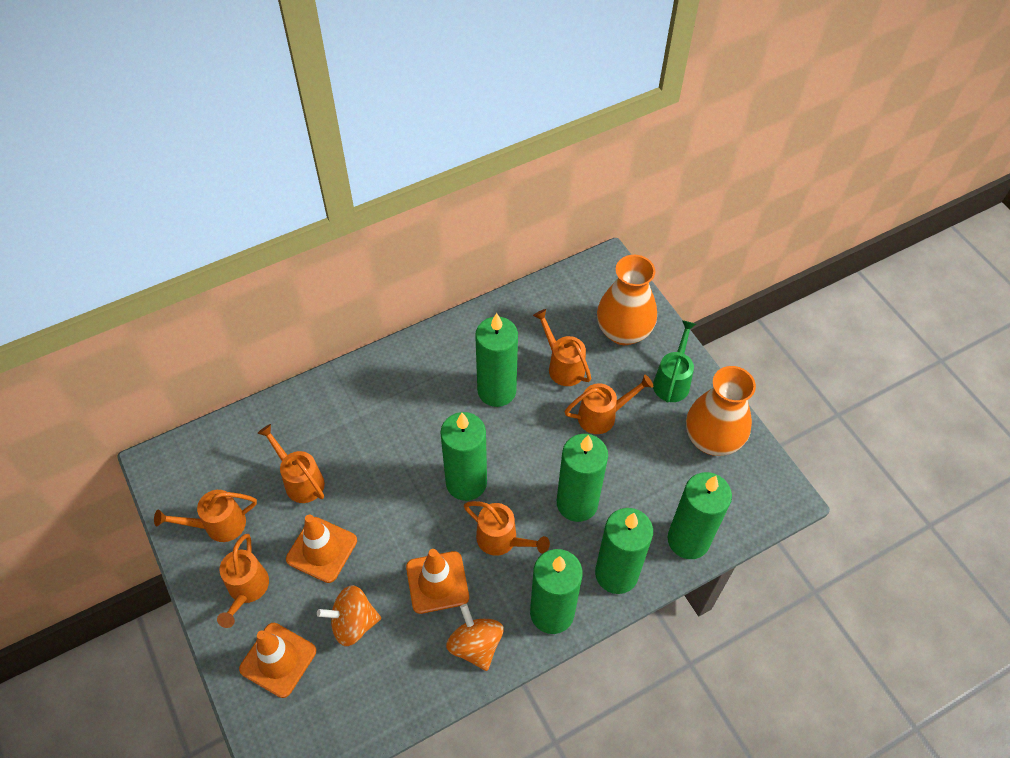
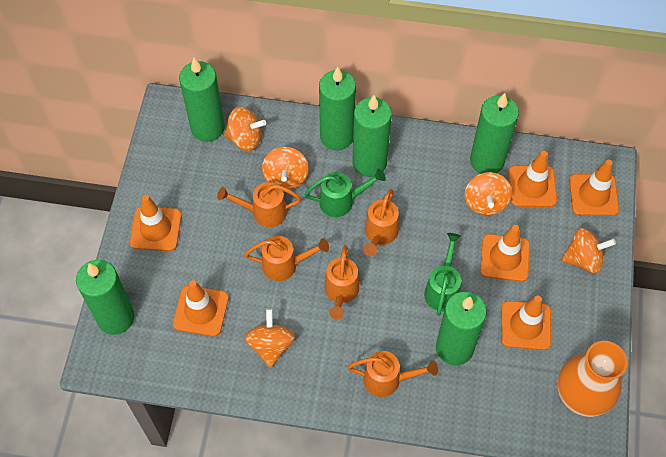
green watering can: [653,320,696,403] = 1 -> [304,169,386,217] [424,233,461,316] = 2
orange spinning top: [317,585,381,646] [446,604,503,671] = 2 -> [224,107,266,151] [245,308,295,368] [262,147,309,190] [465,172,512,215] [561,228,616,274] = 5
orange traffic cone: [239,623,316,698] [286,515,357,583] [406,549,469,614] = 3 -> [130,195,181,251] [173,280,229,336] [480,225,530,282] [501,295,551,350] [508,151,557,207] [569,160,619,216] = 6
orange vase: [597,255,657,345] [686,366,756,456] = 2 -> [557,341,627,417] = 1
orange watering can: [154,490,257,542] [217,534,269,628] [257,424,325,503] [464,501,550,556] [533,309,591,386] [565,375,653,434] = 6 -> [217,182,301,227] [245,236,329,281] [325,245,359,320] [348,351,438,397] [363,189,399,256] = 5

